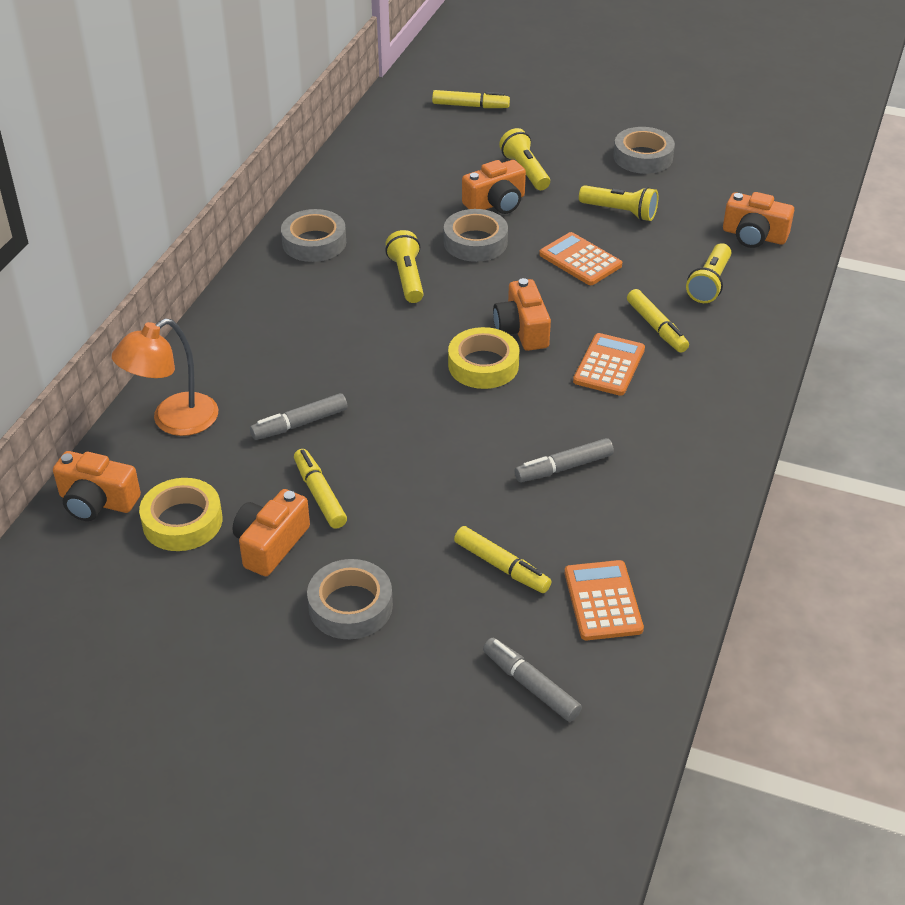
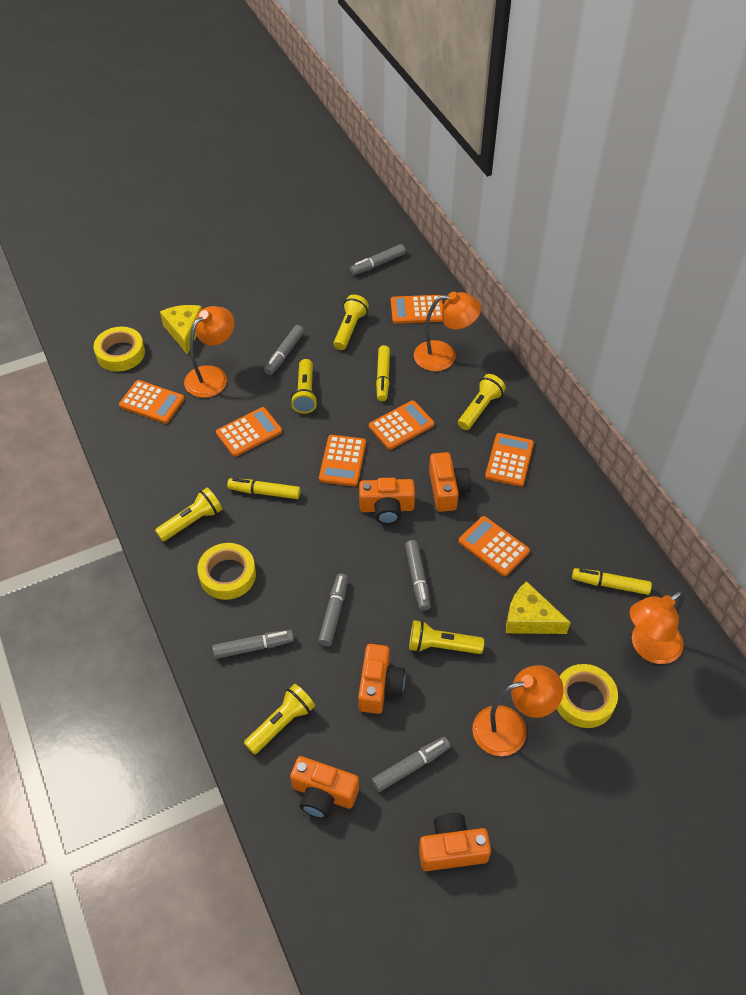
grey marker: [250,393,348,440] [483,638,582,722] [515,438,614,482] = 3 -> [212,630,294,659] [264,325,304,375] [318,573,348,647] [350,244,406,275] [372,737,451,792] [405,540,431,611] = 6
grey tape: [281,209,346,262] [307,559,393,639] [444,209,508,262] [613,127,675,174] = 4 -> none = 0
orange calculator: [539,232,622,285] [565,560,644,640] [573,333,645,396] = 3 -> [119,380,185,424] [216,407,282,457] [319,435,366,486] [369,400,434,450] [391,295,443,324] [458,516,530,576] [485,433,534,487] = 7
orange lamp: [112,318,218,436] = 1 -> [184,306,235,398] [414,292,481,371] [472,665,564,756] [629,591,684,664] = 4
yellow cheese: none = 0 -> [160,305,202,355] [506,581,571,634] = 2
yellow flashlight: [385,230,424,303] [499,128,550,190] [579,185,658,221] [686,243,731,303] = 4 -> [155,488,222,542] [244,684,315,755] [291,359,318,414] [333,295,369,350] [409,620,484,654] [458,374,506,430] = 6
yellow marker: [294,449,347,529] [432,90,510,108] [454,526,552,593] [627,289,689,353] = 4 -> [227,478,300,499] [376,345,390,401] [572,568,652,595] = 3
yellow tape: [139,478,222,551] [448,327,520,389] = 2 -> [93,327,145,371] [197,543,256,600] [557,664,618,728] = 3

